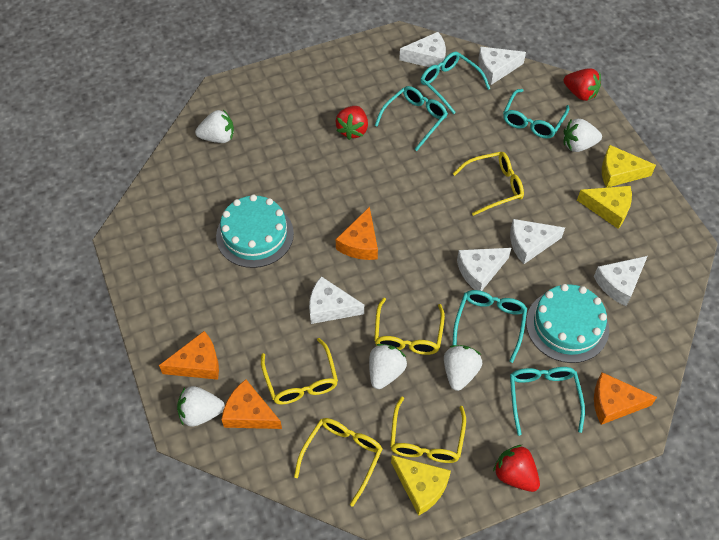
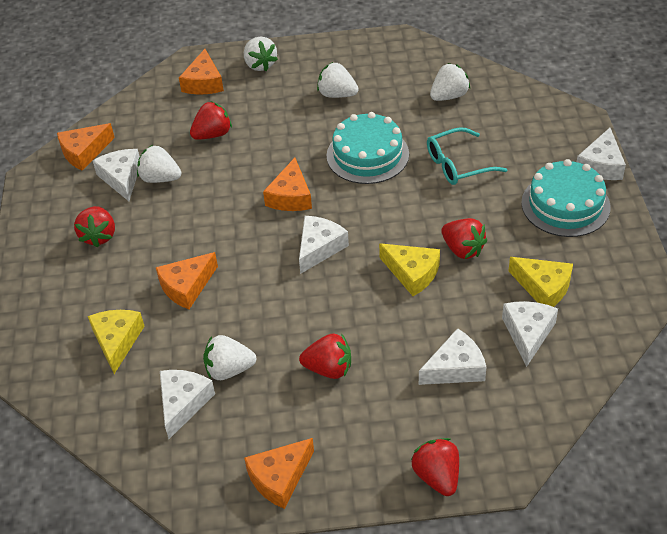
orange cheese: [159,331,219,380] [221,379,282,429] [336,207,378,260] [594,372,657,425] = 4 -> [57,123,115,171] [156,252,218,309] [179,49,224,94] [244,438,314,509] [263,158,312,211] = 5
red strawberry: [336,106,368,140] [493,445,540,492] [564,68,601,101] = 3 -> [74,206,115,247] [190,101,232,140] [299,333,351,379] [411,438,459,496] [441,218,487,259] = 5
turquoise glasses: [375,86,448,151] [420,51,490,114] [452,290,527,363] [503,89,569,138] [510,367,585,436] = 5 -> [427,127,507,185] = 1
yellow glasses: [261,338,338,405] [294,418,382,507] [374,298,445,355] [390,396,466,463] [453,152,524,216] = 5 -> none = 0

